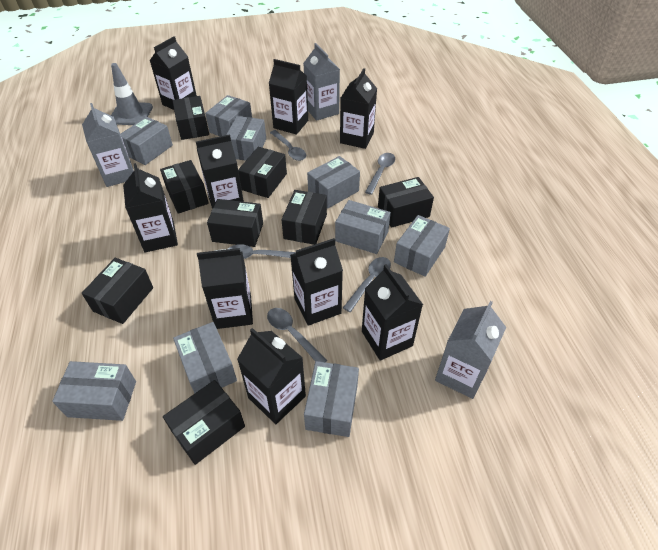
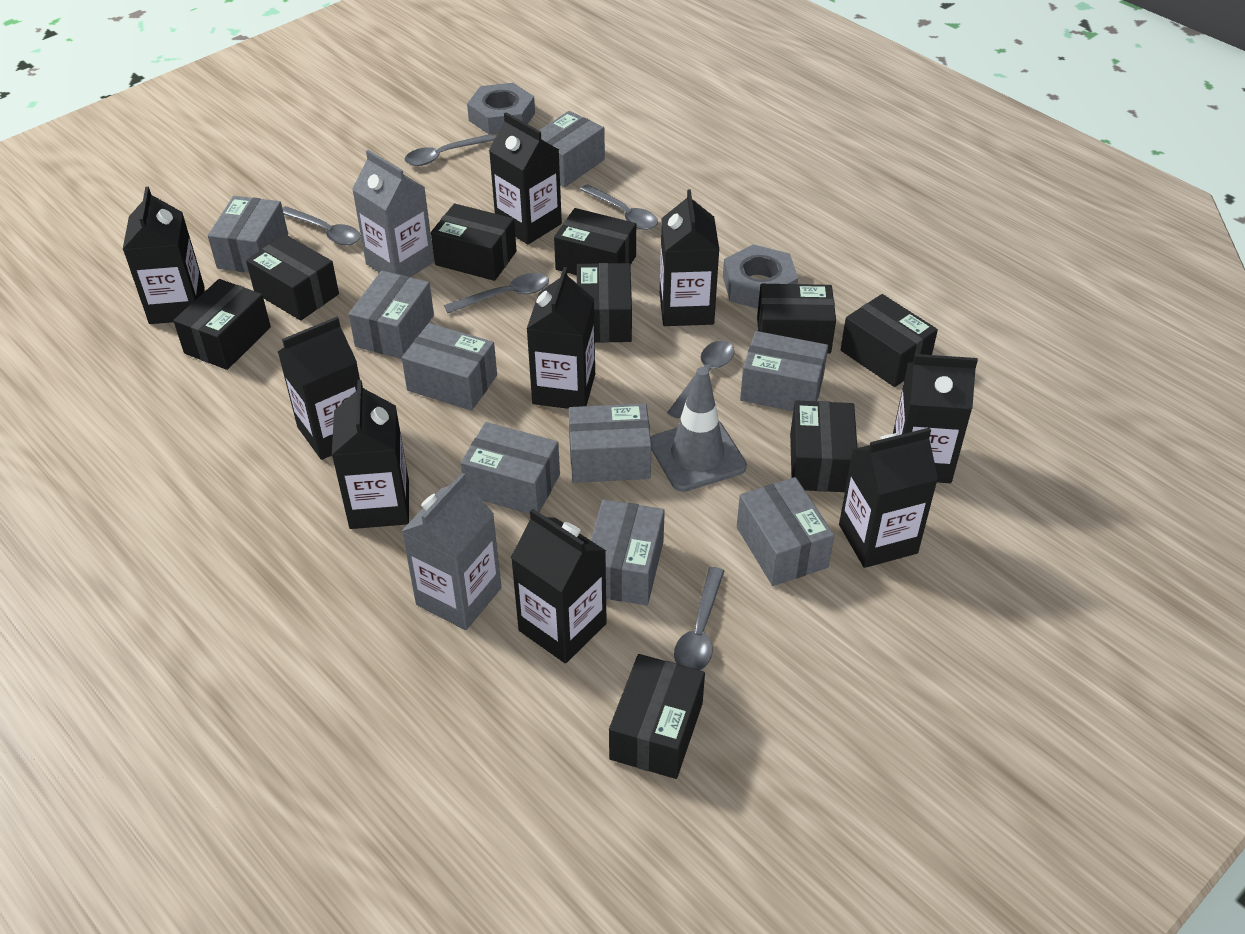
black box: [82,258,153,324] [160,160,209,214] [163,380,245,465] [172,96,209,140] [207,199,263,247] [238,147,287,198] [281,190,327,245] [378,177,434,228] = 8 -> [173,279,271,370] [246,235,339,321] [431,204,517,281] [554,208,636,275] [577,263,632,343] [609,654,705,779] [757,284,836,353] [790,400,857,492] [841,294,938,387] = 9
grey carton: [82,103,134,187] [303,43,340,121] [435,301,506,399] = 3 -> [352,150,434,277] [401,473,501,630] = 2
grey nut: none = 0 -> [467,83,535,135] [723,244,798,309] = 2
grey spoon: [228,244,296,259] [267,308,328,363] [270,130,306,161] [343,257,391,312] [365,153,395,195] = 5 -> [282,206,361,245] [404,134,495,166] [444,273,549,313] [580,184,658,230] [667,341,734,418] [674,567,724,671] = 6

